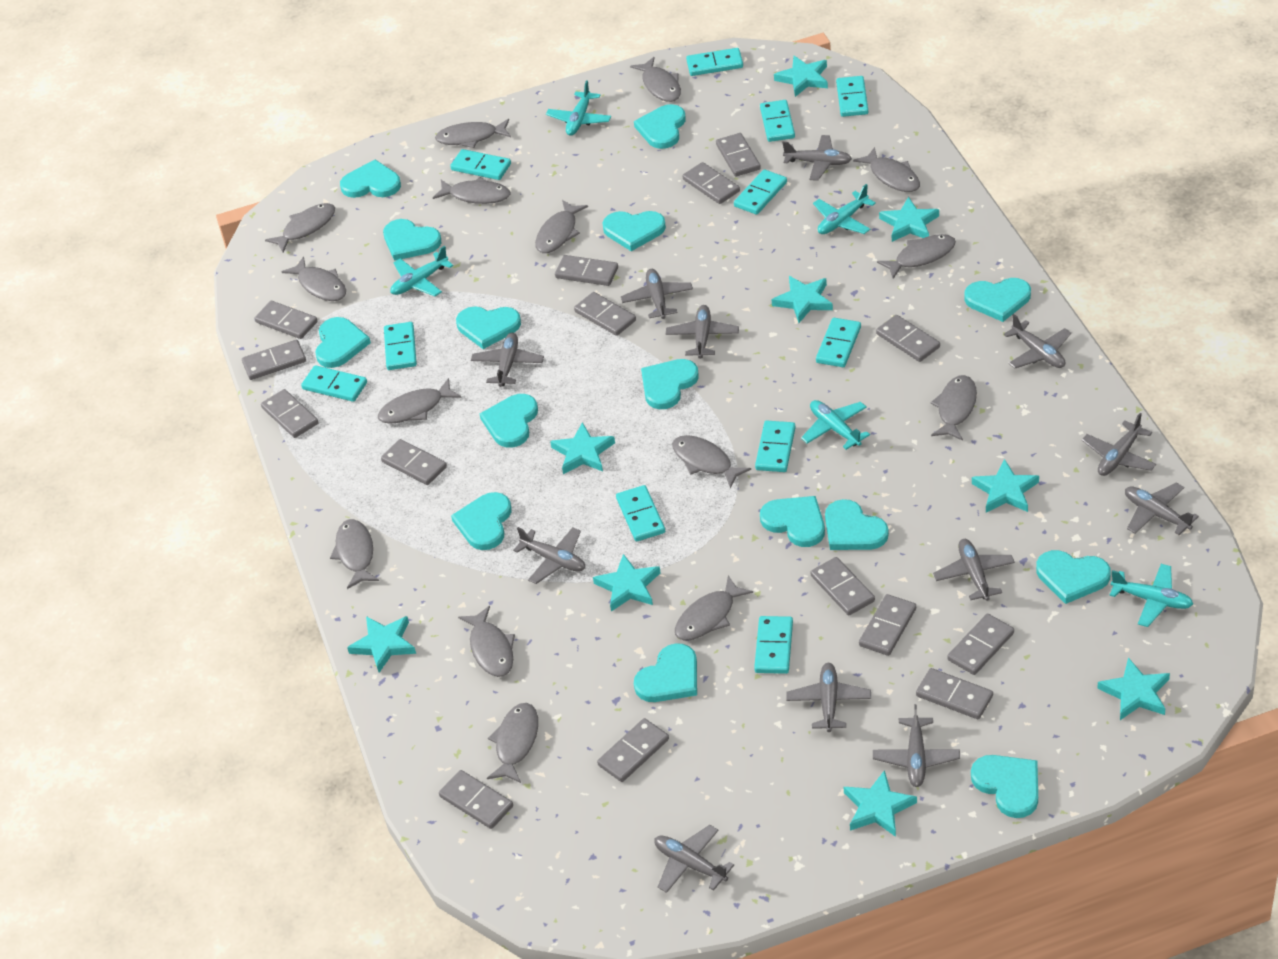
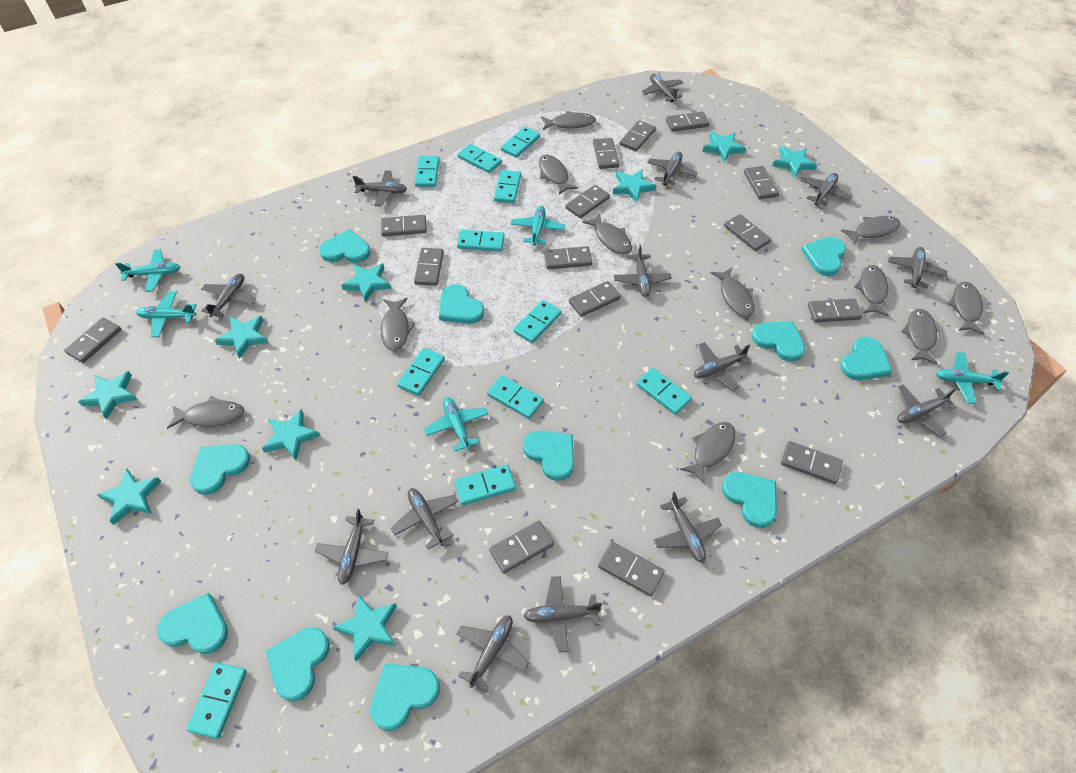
grey fish: [265,203,335,253] [282,257,346,301] [330,519,379,589] [378,378,461,424] [433,177,511,204] [435,119,511,148] [458,606,515,677] [487,703,538,783] [535,200,588,253] [630,57,681,102] [672,435,751,489] [675,576,753,641] [853,147,920,192] [877,234,956,279] [930,375,977,441] = 15 -> [167,396,245,429] [381,298,415,351] [539,155,578,194] [541,111,596,130] [582,214,632,255] [680,422,736,485] [710,267,754,317] [841,216,900,245] [854,265,889,317] [901,309,938,365] [947,282,985,335] = 11
grey plane: [471,333,544,387] [513,527,585,584] [621,269,693,319] [654,825,734,893] [666,305,739,359] [782,135,852,181] [786,663,871,732] [873,704,960,787] [933,539,1015,601] [1004,314,1071,368] [1082,413,1156,476] [1125,483,1199,535] = 12 -> [201,274,255,317] [315,509,388,585] [353,170,407,206] [391,488,458,549] [456,615,529,692] [524,576,602,653] [614,245,671,297] [641,74,683,103] [647,152,698,185] [653,492,722,563] [694,342,752,390] [801,173,852,207] [888,247,947,289] [897,384,956,437] = 14
turquoise heart: [315,317,371,368] [340,160,401,198] [383,219,441,261] [451,492,511,550] [456,306,521,349] [480,394,538,448] [602,211,666,251] [634,104,686,149] [634,643,697,702] [641,359,699,409] [760,496,825,547] [825,499,889,550] [964,278,1031,322] [971,755,1038,818] [1036,550,1111,604] = 15 -> [157,593,228,654] [190,444,250,495] [266,627,330,701] [319,229,371,263] [370,664,440,731] [439,284,484,324] [523,431,574,481] [722,472,777,528] [751,321,805,362] [801,237,846,276] [840,337,892,380] = 11

